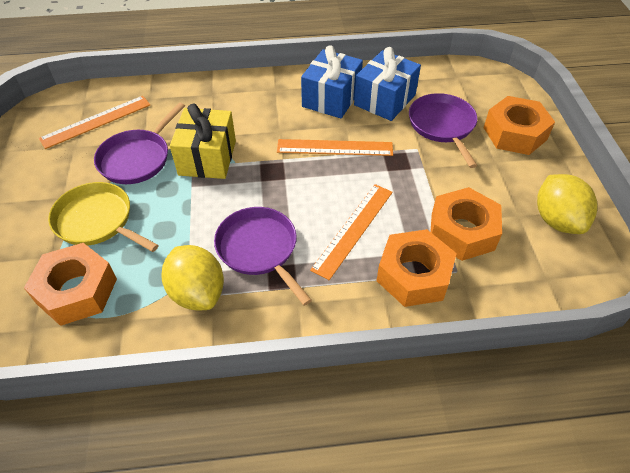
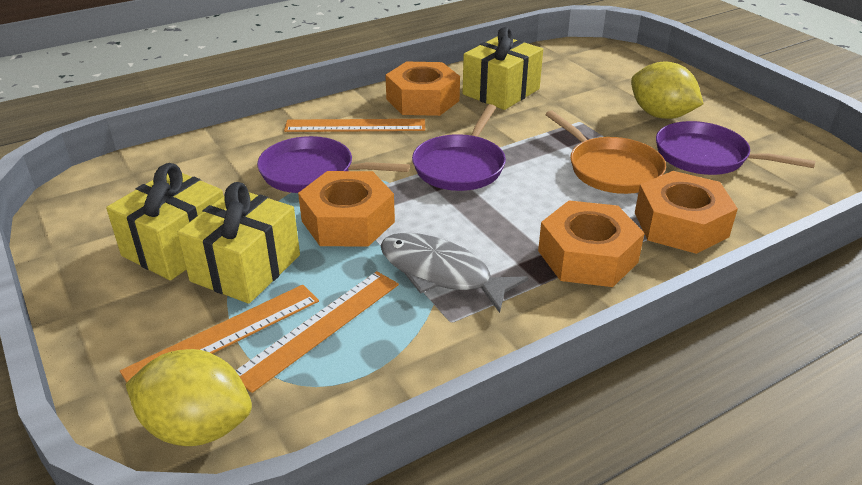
blue gift: [301,45,363,118] [354,47,421,121] = 2 -> none = 0
grey fish: none = 0 -> [380,233,528,313] = 1
orange pan: none = 0 -> [545,110,666,194] = 1
yellow gift: [170,104,236,179] = 1 -> [106,163,223,280] [177,182,300,304] [463,27,543,110] = 3
yellow pan: [48,182,159,252] = 1 -> none = 0

